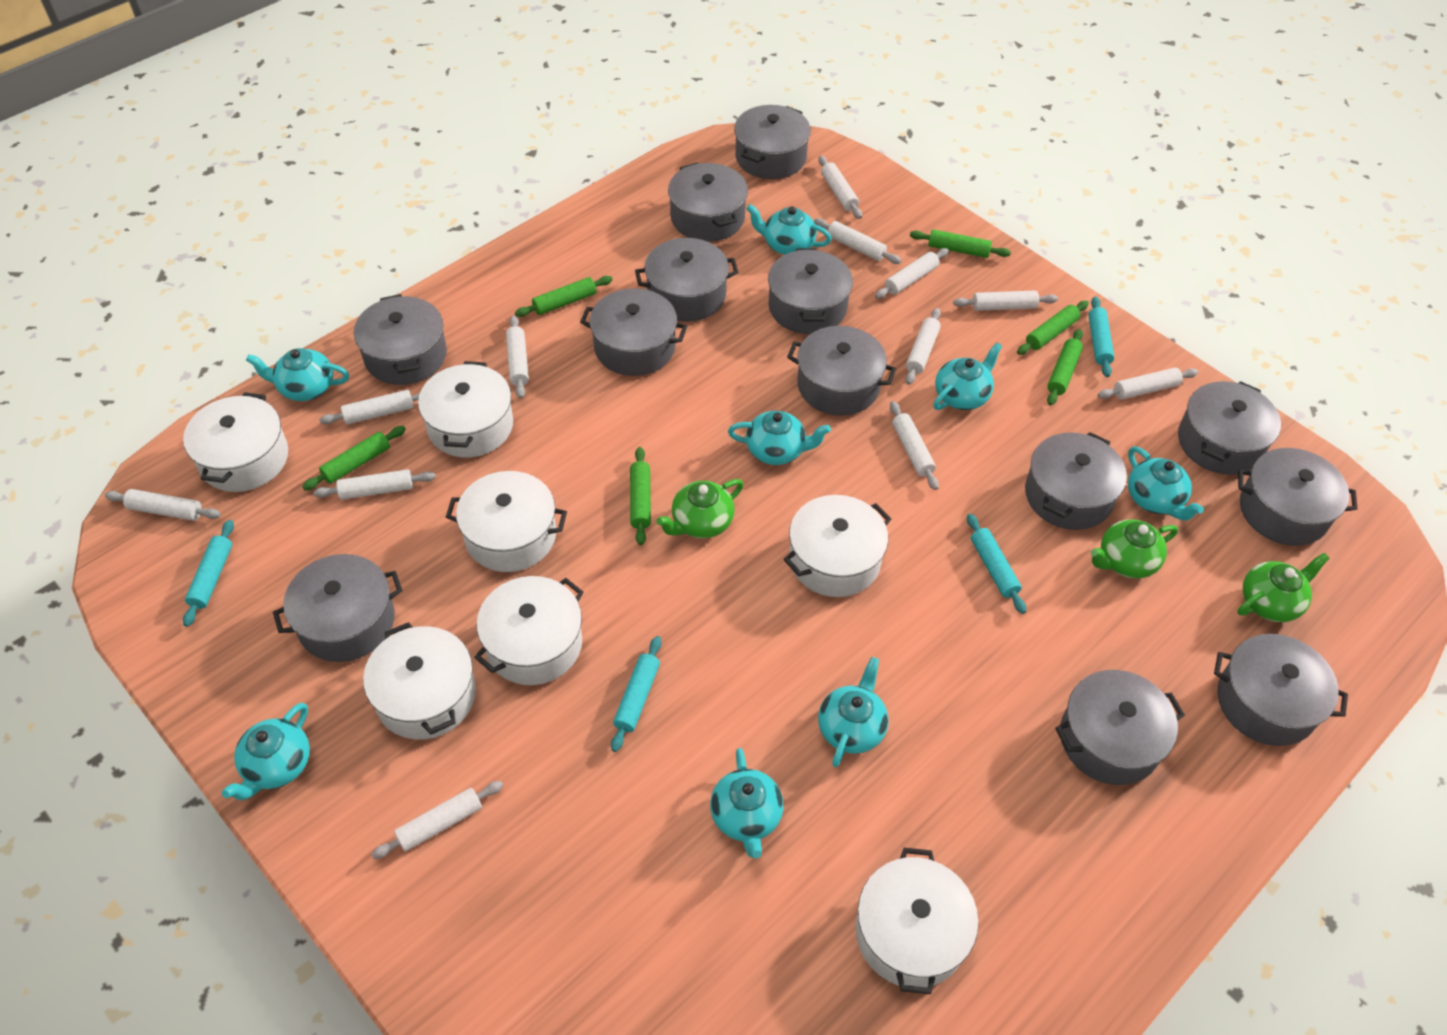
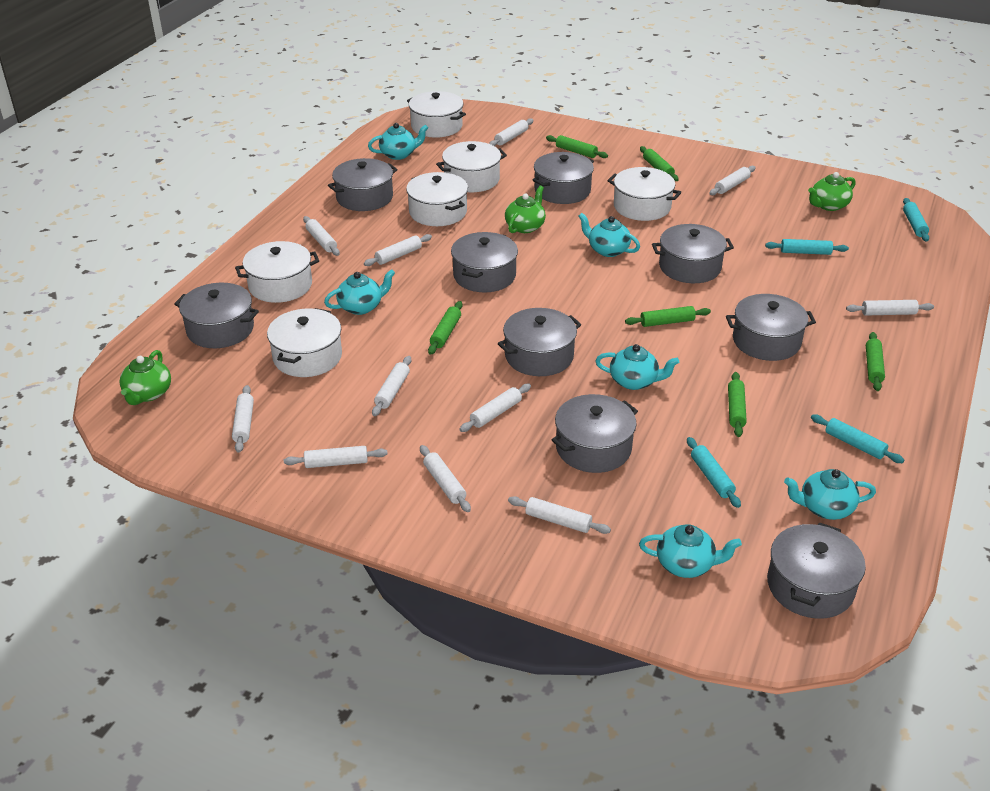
grey pot: [273,554,402,662] [354,294,447,385] [580,288,687,376] [635,238,739,322] [668,163,748,242] [734,105,811,179] [768,248,853,334] [787,326,896,416] [1025,432,1127,530] [1055,670,1185,785] [1178,381,1281,475] [1214,634,1348,746] [1238,448,1358,546] = 13 -> [174,283,259,348] [328,158,398,211] [451,232,518,292] [498,308,581,376] [532,152,594,204] [552,394,638,473] [652,224,734,283] [726,294,816,361] [767,522,866,619] = 9
turquoise teapot: [222,703,310,800] [246,348,349,401] [710,748,784,858] [728,411,831,465] [747,204,832,255] [818,657,888,767] [933,342,1002,410] [1128,446,1204,521] = 8 -> [324,269,395,315] [368,123,428,160] [579,213,640,257] [595,344,679,390] [639,524,742,578] [784,469,876,520] = 6
white pot: [183,392,288,492] [363,622,476,739] [418,361,513,458] [446,471,567,572] [474,576,584,685] [784,495,891,597] [856,848,979,994] = 7 -> [235,241,319,303] [267,308,342,377] [406,172,468,226] [407,91,466,138] [436,141,507,192] [608,167,681,221] = 6
white rolling pin: [105,489,221,521] [313,469,436,500] [319,390,420,425] [371,781,503,859] [506,315,529,399] [814,218,902,264] [818,156,862,219] [875,248,949,299] [890,401,939,490] [905,308,941,385] [953,290,1058,311] [1098,368,1198,400] = 12 -> [232,385,254,453] [284,446,388,468] [303,216,340,256] [364,234,432,266] [372,356,411,416] [420,445,471,512] [460,384,531,432] [489,118,534,146] [508,496,611,534] [709,166,756,195] [846,300,934,316] = 11

